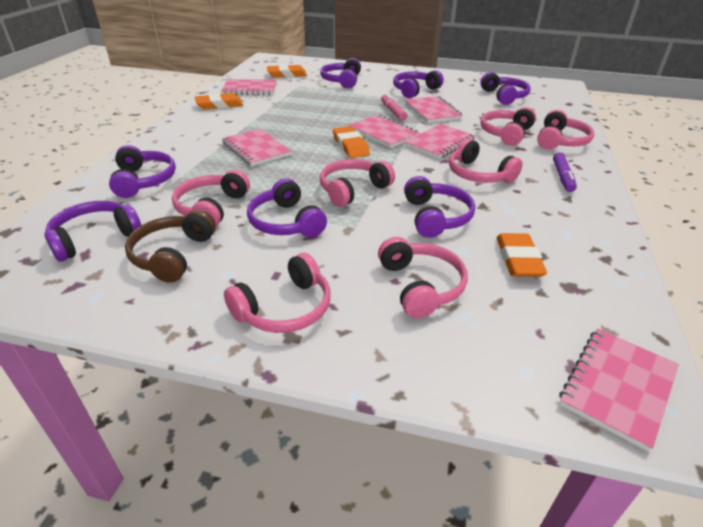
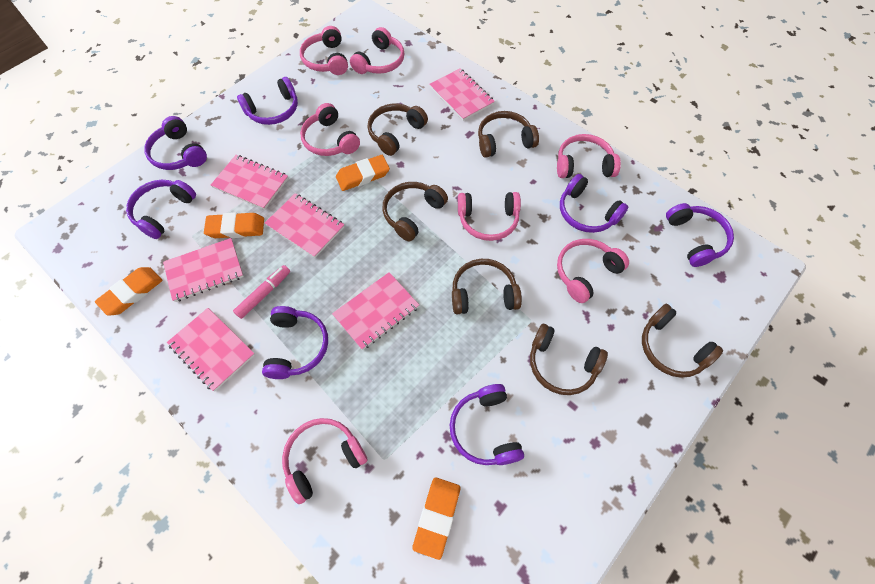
brown headphones: [125,210,216,283] = 1 -> [368,104,428,156] [382,182,448,241] [452,259,522,314] [478,111,539,158] [530,324,608,395] [642,304,723,378] = 6
purple marker: [553,152,577,192] = 1 -> none = 0

